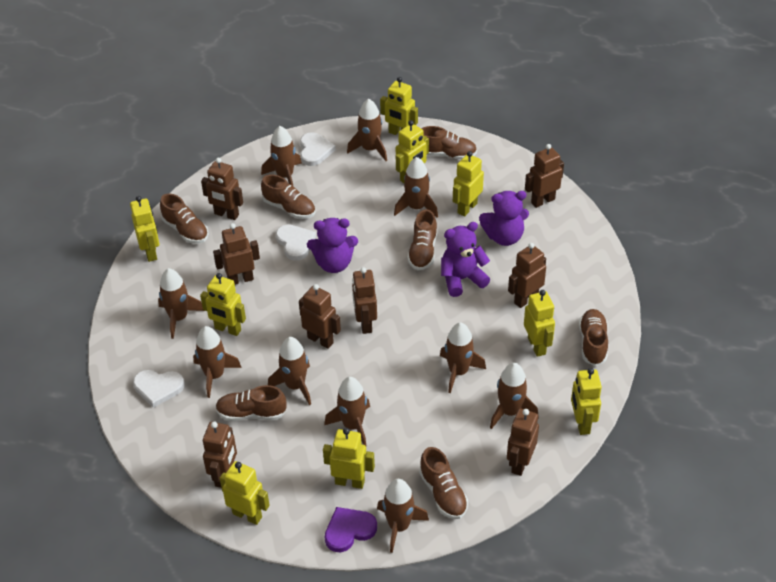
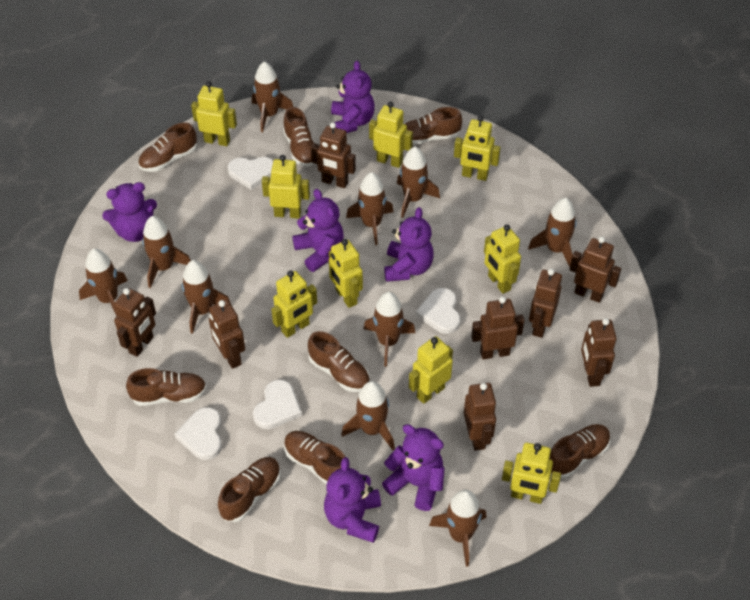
brown shoe: [160,194,208,243] [215,385,287,421] [261,174,315,219] [407,209,437,270] [419,447,468,519] [421,126,477,160] [579,309,608,366] = 7 -> [126,368,207,406] [138,122,197,172] [218,457,281,522] [283,107,314,167] [284,431,345,484] [308,331,370,392] [405,107,462,145] [550,424,611,478] = 8
purple heart: [325,507,377,552] = 1 -> none = 0
purple teddy bear: [307,218,358,273] [441,222,490,297] [479,191,529,246] = 3 -> [102,182,157,242] [292,189,344,272] [324,457,381,543] [331,61,375,133] [382,424,445,511] [384,207,434,282] = 6
white heart: [133,370,184,408] [276,225,316,261] [300,132,336,166] = 3 -> [174,407,222,460] [227,157,273,190] [253,379,302,429] [416,288,461,334] = 4

